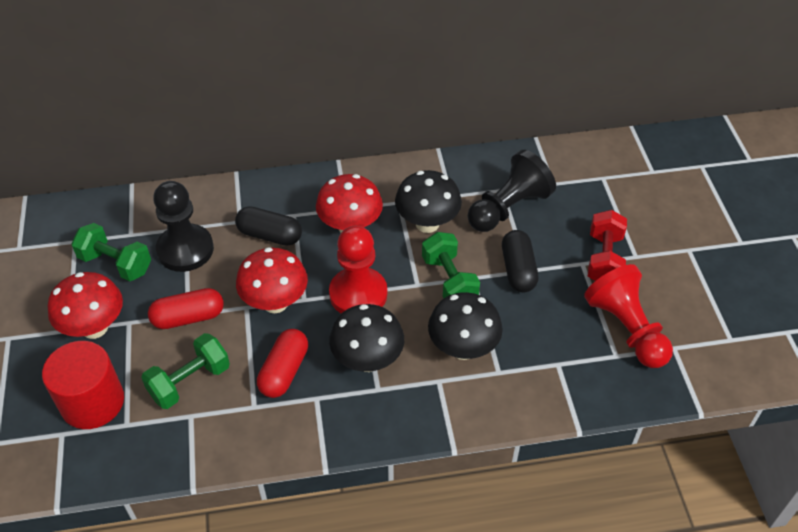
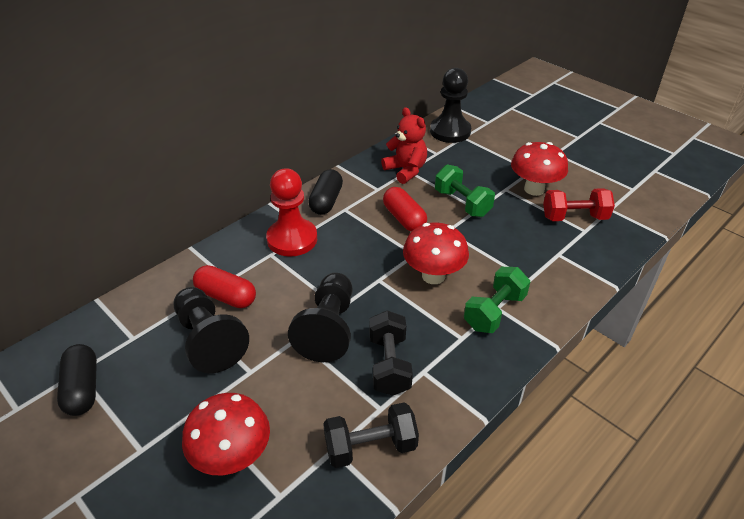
black dumbbell: none = 0 -> [323,403,419,468] [369,310,413,396] = 2
black mushroom: [329,304,404,372] [395,170,462,233] [428,292,503,360] = 3 -> none = 0
black pawn: [153,181,214,272] [468,150,556,232] = 2 -> [173,287,249,373] [288,273,353,362] [430,68,471,143] = 3
green dumbbell: [71,223,151,281] [141,333,230,409] [422,232,480,298] = 3 -> [435,164,495,217] [464,267,531,333] = 2
red cylinder: [42,341,124,429] = 1 -> none = 0
red pawn: [329,226,387,314] [584,264,673,368] = 2 -> [266,168,317,257] = 1
red teddy bear: none = 0 -> [381,107,427,184] = 1

